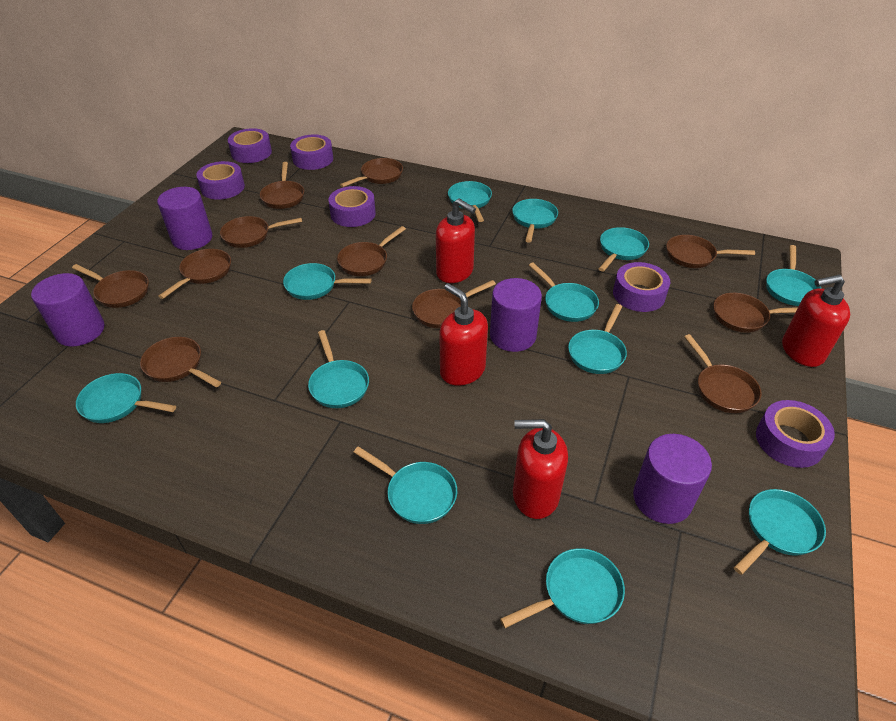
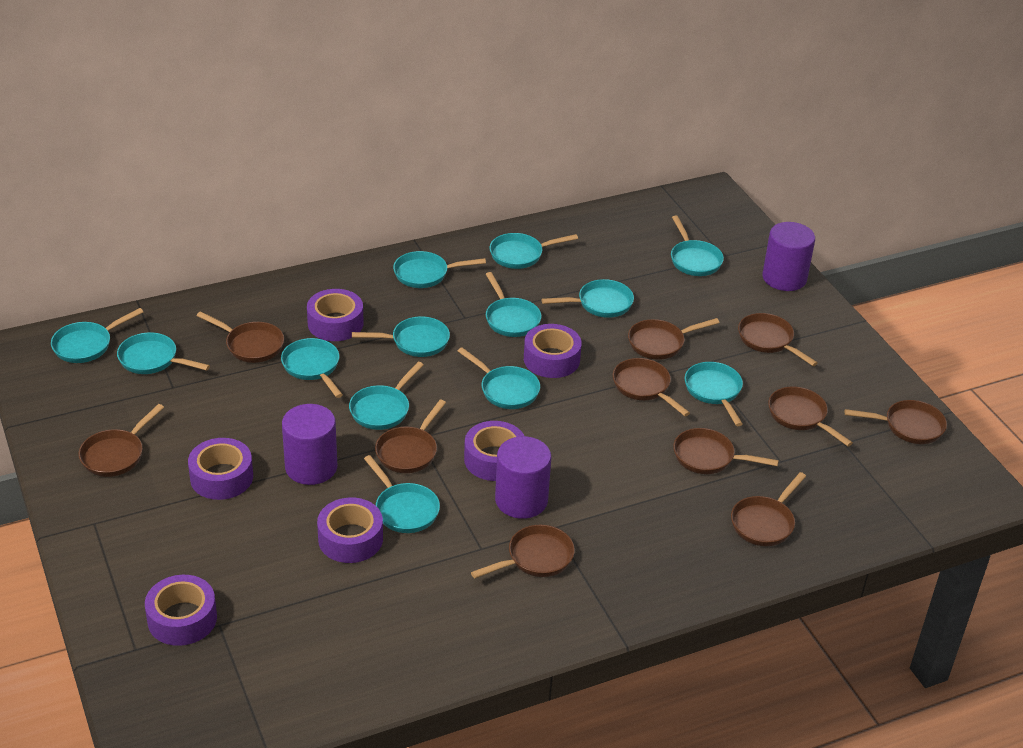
purple cylinder: [31,273,105,346] [157,187,212,250] [490,278,542,352] [633,434,712,524] = 4 -> [282,404,337,485] [495,436,551,519] [762,222,815,291] = 3
red soap dispenser: [436,198,476,283] [439,283,488,386] [513,419,568,519] [782,275,850,367] = 4 -> none = 0
turquoise pan: [76,373,176,423] [283,263,372,300] [308,330,369,408] [354,446,457,524] [448,181,492,222] [500,548,625,628] [512,199,558,243] [529,262,599,322] [568,304,627,374] [599,227,649,272] [734,489,826,575] [766,245,822,306] = 12 -> [51,308,143,363] [117,332,210,374] [281,338,343,398] [349,362,423,430] [352,317,450,357] [364,455,440,533] [393,251,486,288] [458,347,540,409] [486,272,541,337] [490,233,578,269] [542,279,634,318] [671,216,724,276] [685,362,743,426] = 13

